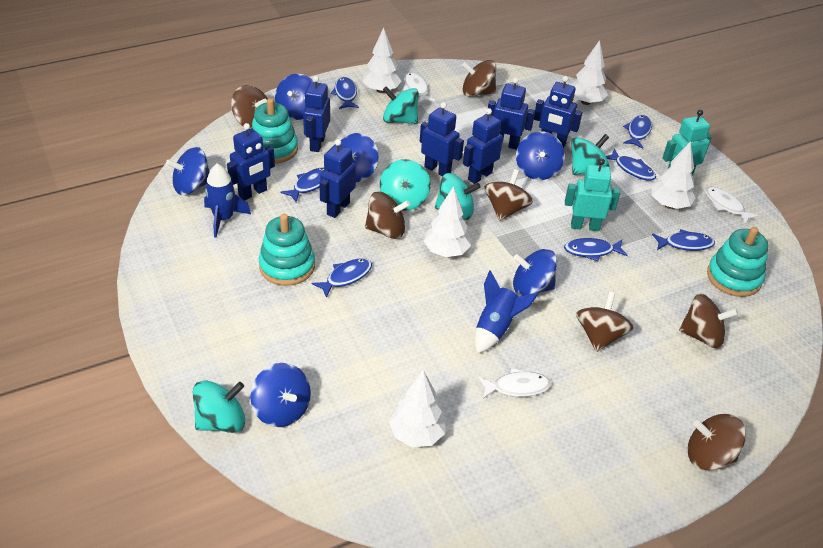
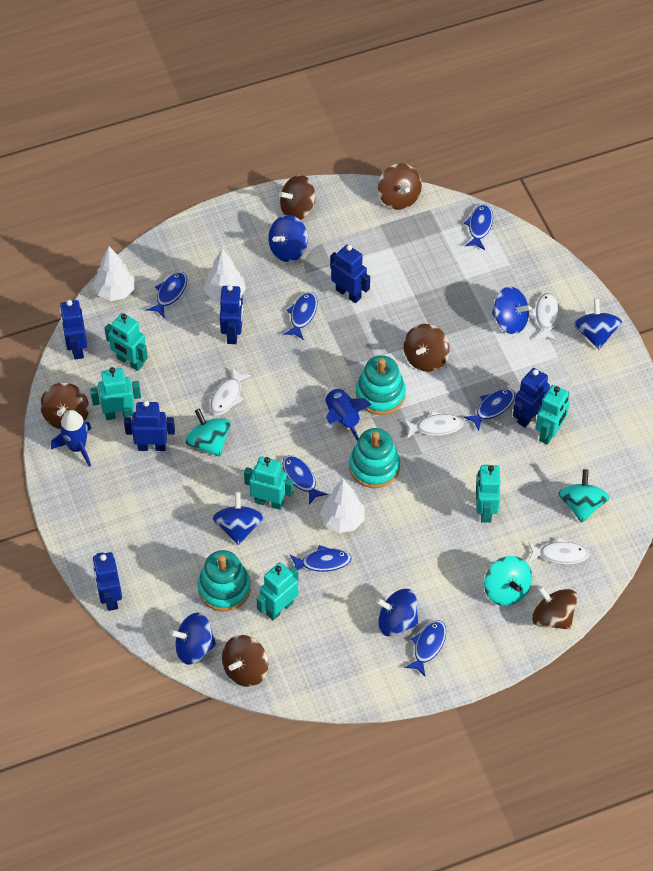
blue robot: [227,123,275,201] [303,76,330,152] [319,139,356,218] [420,102,464,176] [463,108,503,184] [488,77,535,150] [534,76,582,148] = 7 -> [60,300,87,360] [92,552,122,611] [124,400,175,451] [220,285,243,344] [330,245,370,303] [513,368,550,427] = 6
brown spinning top: [231,85,268,129] [365,191,410,239] [462,60,496,97] [484,169,533,221] [576,292,634,352] [679,293,738,349] [687,414,746,471] = 7 -> [40,383,89,429] [222,635,269,687] [279,175,316,220] [378,164,422,210] [403,324,450,372] [532,586,578,630] = 6
turquoise robot: [565,158,620,231] [663,110,712,175] = 2 -> [90,367,141,420] [105,313,148,371] [244,456,294,510] [257,562,298,620] [476,465,500,523] [535,385,570,445] = 6
turquoise spinning top: [193,381,245,433] [380,159,431,210] [383,86,419,124] [435,173,480,220] [571,134,610,175] = 5 -> [185,409,231,457] [484,556,532,606] [558,469,609,523] = 3
white fish: [403,72,436,104] [478,368,551,399] [705,187,759,224] = 3 -> [210,367,251,415] [404,411,464,439] [528,537,589,564] [530,293,559,341] = 4
white tree: [362,27,402,93] [389,370,446,447] [424,186,471,257] [571,40,608,105] [652,141,695,209] = 5 -> [93,246,135,301] [204,249,246,302] [320,479,365,533] = 3

